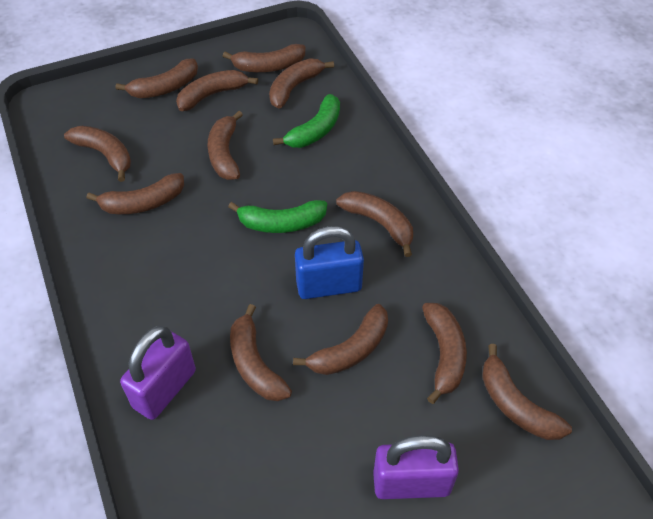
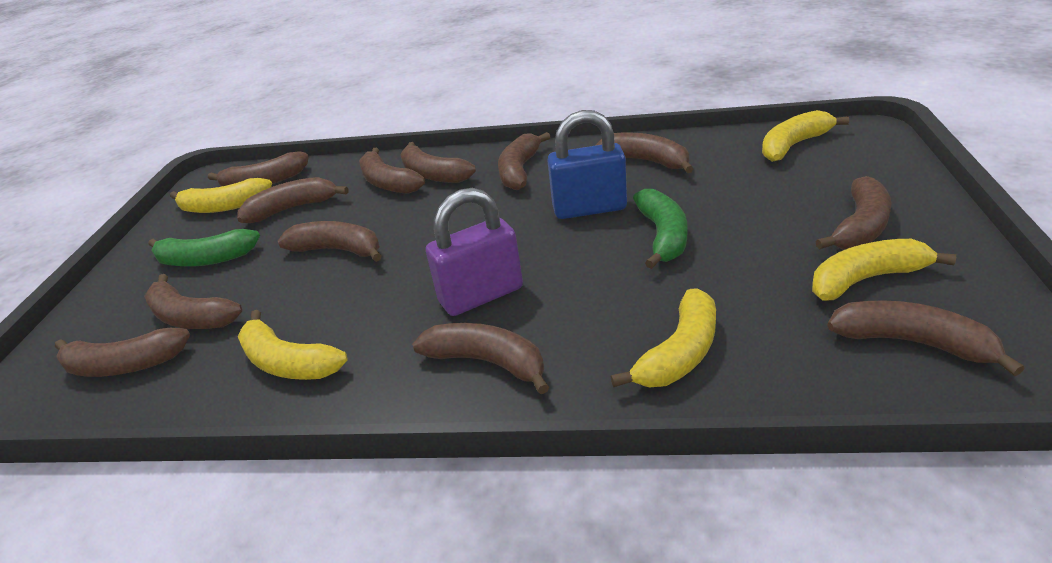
purple padlock: [120,326,196,420] [373,435,459,499] = 2 -> [426,188,523,316] = 1
yellow banana: none = 0 -> [170,178,272,213] [238,310,348,380] [611,289,716,387] [762,110,849,162] [812,239,956,300] = 5

